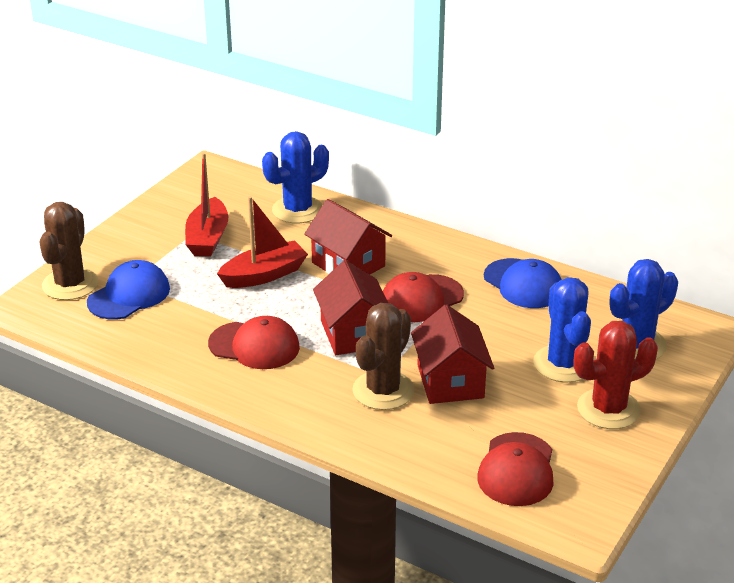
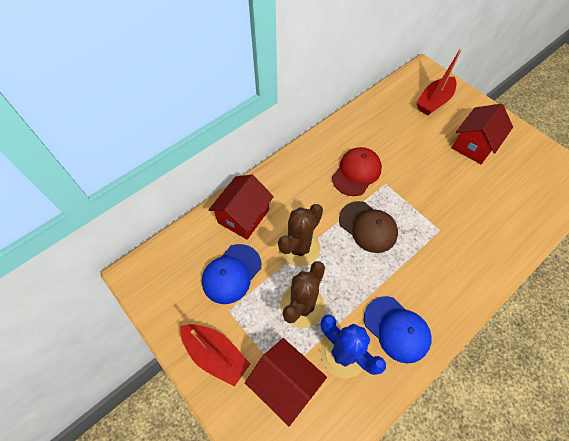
blue cactus: [262,131,329,223] [533,277,591,382] [609,259,678,359] = 3 -> [320,314,386,379] = 1
brown cap: none = 0 -> [339,201,398,253] = 1
red cactus: [574,321,658,429] = 1 -> none = 0
red cap: [208,316,300,369] [383,272,464,322] [477,432,554,506] = 3 -> [332,147,382,196] = 1

